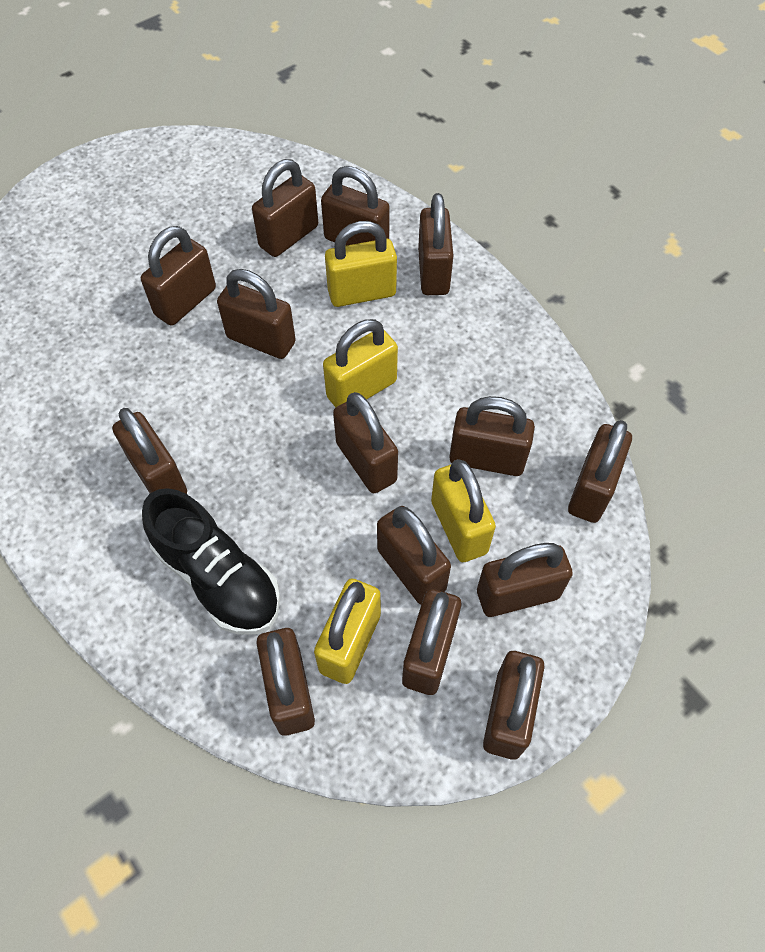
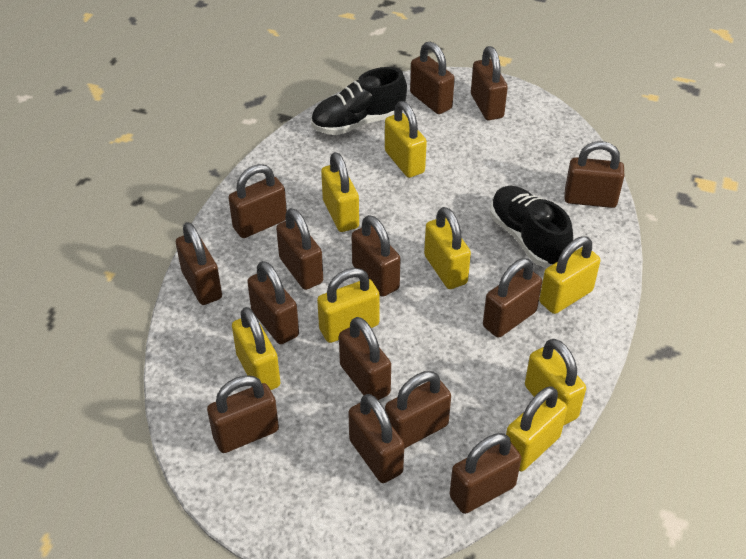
black shoe: [142,488,280,635] = 1 -> [311,67,407,135] [490,186,573,267] = 2
yellow padlock: [314,578,381,684] [323,319,398,407] [325,221,397,307] [431,459,496,562] = 4 -> [232,307,280,390] [317,268,380,343] [321,152,359,232] [385,101,427,178] [424,207,471,289] [506,387,567,471] [525,339,586,426] [539,236,600,314] = 8

